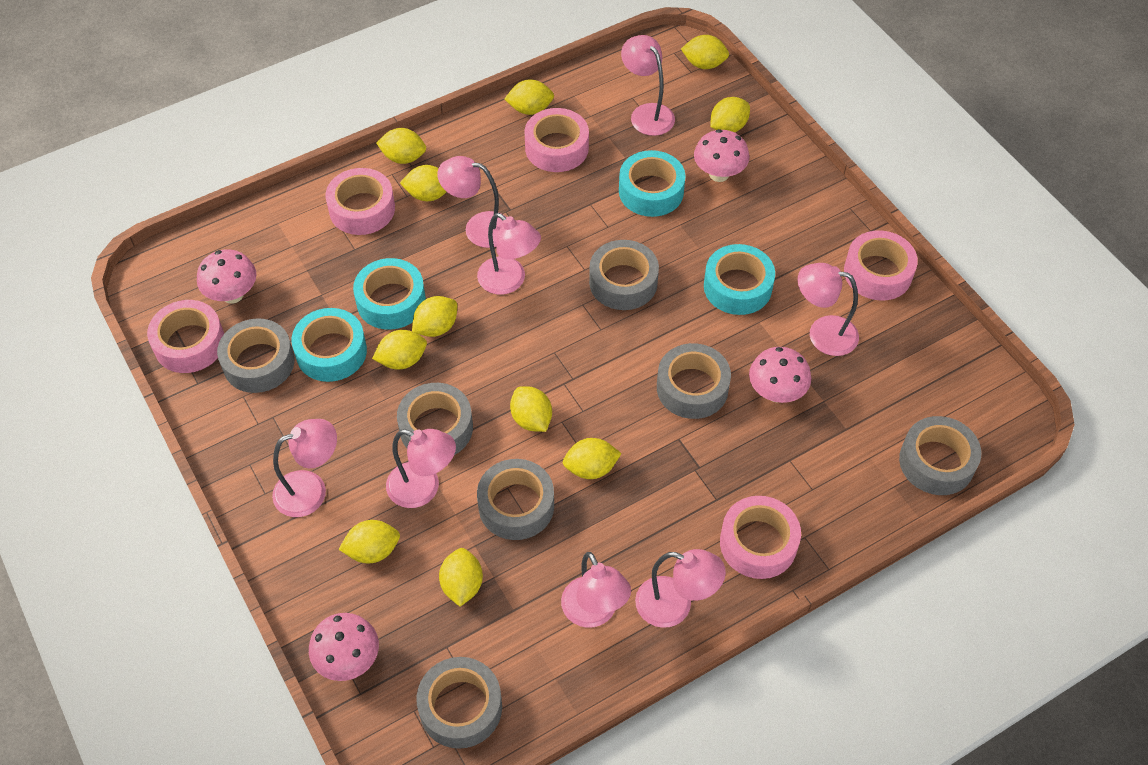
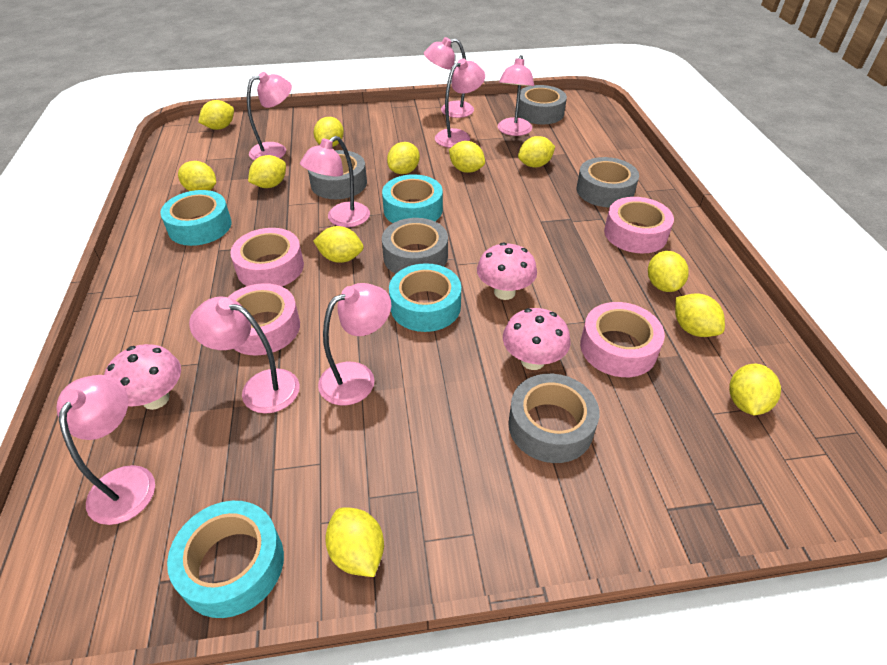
grey tape: [217,318,295,393] [397,383,473,455] [416,657,502,749] [477,459,554,540] [589,240,659,310] [657,343,731,419] [899,416,981,495] = 7 -> [308,150,367,199] [382,218,448,274] [508,374,599,463] [518,85,567,125] [576,157,639,207] = 5
pink mushroom: [197,250,257,304] [309,613,379,681] [694,129,749,182] [749,347,811,403] = 4 -> [104,344,181,410] [477,243,537,300] [503,308,571,370] = 3
pink tape: [147,300,224,373] [325,168,395,235] [524,108,589,172] [720,496,801,579] [844,230,918,301] = 5 -> [228,283,300,355] [230,228,304,286] [580,302,665,377] [604,197,674,253] = 4
yellow lemon: [338,520,400,563] [372,330,427,369] [376,128,426,164] [400,165,446,201] [412,296,457,337] [439,548,483,606] [504,79,554,115] [510,386,552,432] [563,438,622,479] [681,35,729,69] [710,97,750,132] = 11 -> [178,161,216,191] [198,100,234,130] [248,155,286,188] [313,226,363,263] [314,117,344,147] [325,507,384,577] [387,142,420,174] [449,141,485,173] [518,136,555,168] [648,251,689,292] [675,293,725,337] [729,364,781,415] = 12

